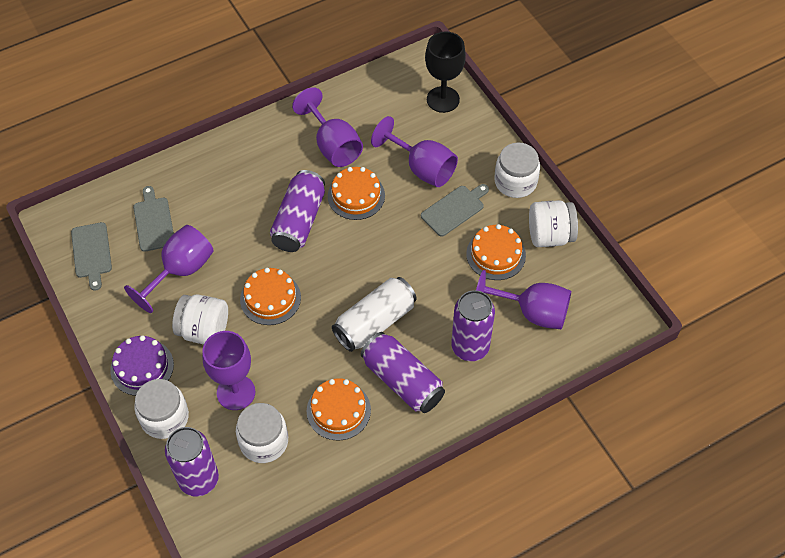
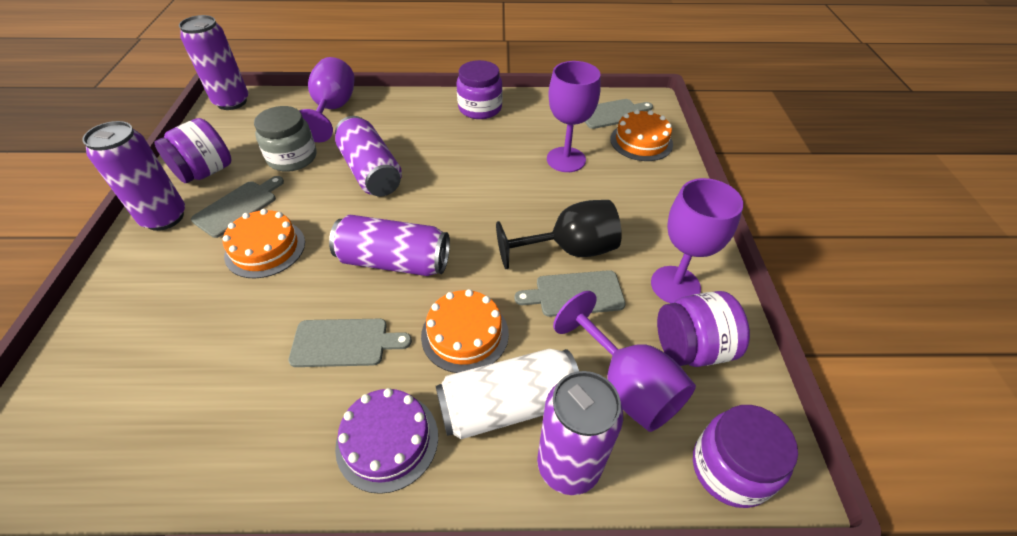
grey cutting board: [71,222,112,291] [133,186,174,252] [421,184,489,237] = 3 -> [191,176,284,238] [288,319,412,367] [514,270,626,317] [585,99,653,129] = 4
grey jar: none = 0 -> [254,106,317,172] = 1
orange cake: [240,268,301,325] [307,378,371,440] [328,167,385,220] [466,224,526,280] = 4 -> [223,209,305,278] [421,289,509,373] [610,110,673,161] = 3
purple can: [165,427,219,496] [270,170,325,252] [361,332,445,413] [451,290,495,361] = 4 -> [82,121,185,231] [179,15,248,110] [329,215,450,276] [335,116,402,197] [537,371,623,495] = 5
purple goblet: [124,225,214,313] [202,331,255,410] [292,87,363,167] [371,116,458,187] [476,270,571,330] = 5 -> [299,57,355,142] [547,61,601,172] [553,291,696,432] [651,178,743,303] = 4
purple jar: none = 0 -> [154,118,231,183] [456,60,503,119] [657,291,750,367] [693,405,798,508] = 4
white jar: [134,379,189,439] [172,294,228,345] [236,403,288,463] [494,142,540,198] [529,200,578,247] = 5 -> none = 0

